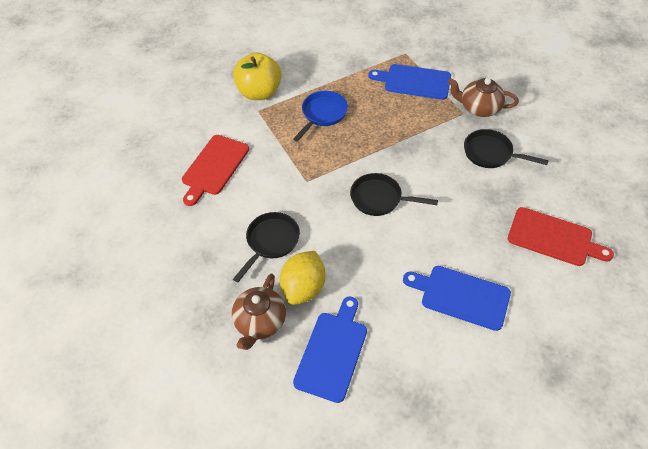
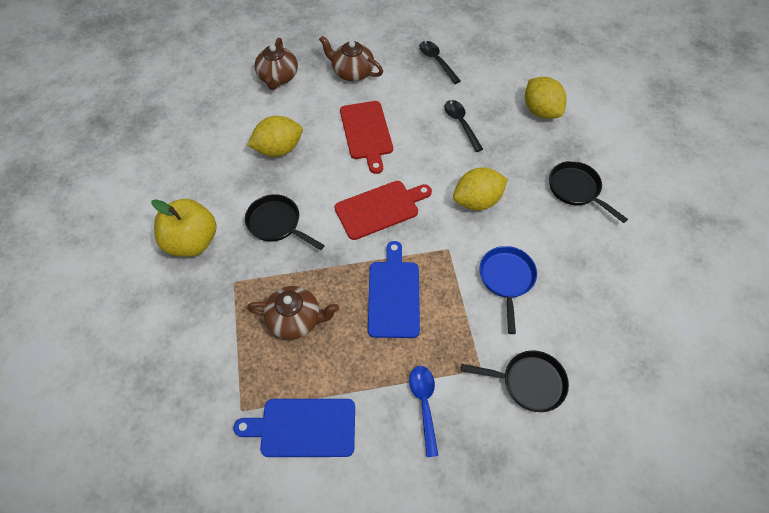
black spoon: none = 0 -> [419,41,461,84] [444,100,483,152] = 2
blue cutting board: [293,297,367,403] [368,64,451,100] [403,266,511,331] = 3 -> [233,399,355,457] [368,241,420,338] = 2
blue spoon: none = 0 -> [409,366,438,457] = 1
brown teapot: [232,274,286,350] [448,78,519,117] = 2 -> [247,286,339,340] [255,38,298,90] [319,36,383,81] = 3
yellow lemon: [280,251,325,305] = 1 -> [247,116,303,157] [453,167,508,210] [525,77,567,119] = 3

